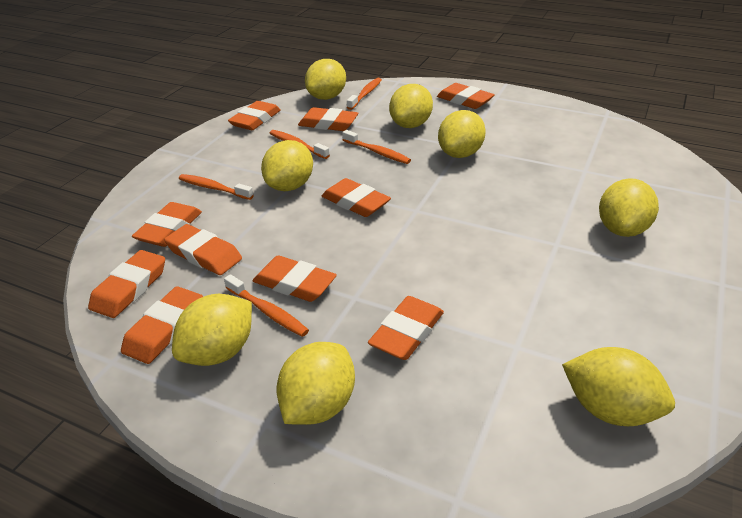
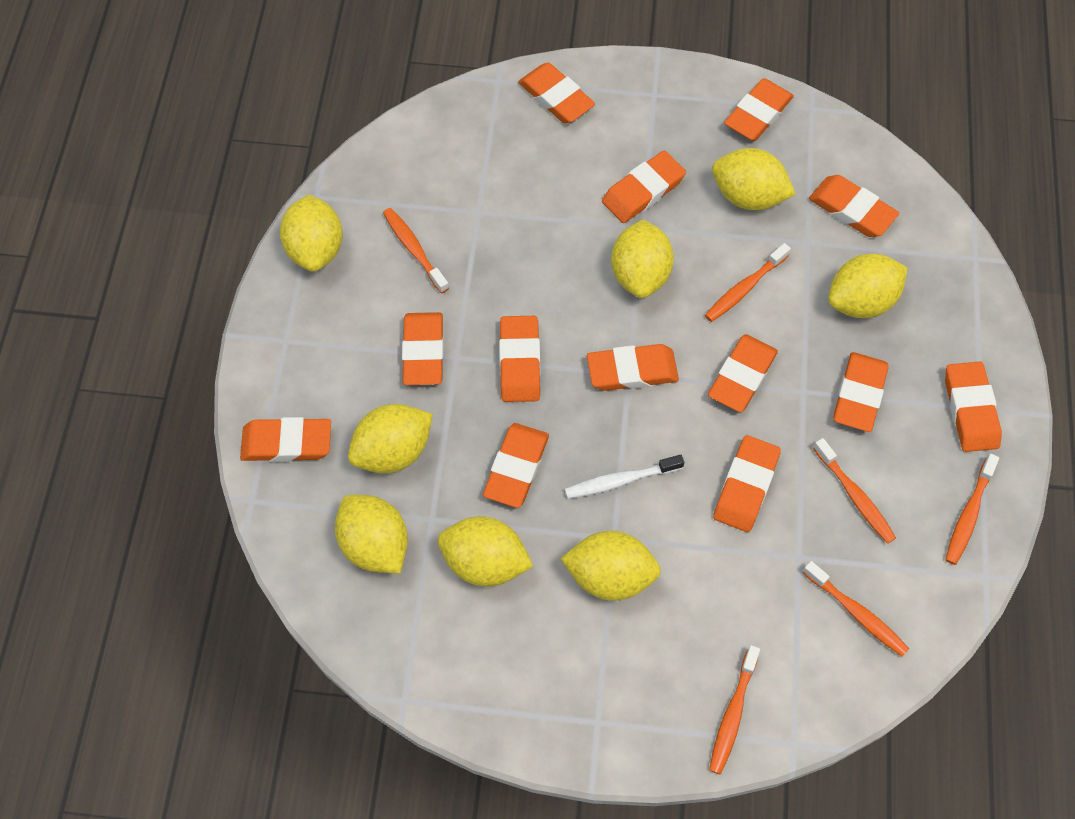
orange eraser: [88,250,165,318] [121,286,203,364] [132,202,202,247] [164,224,242,275] [228,101,281,130] [252,255,337,302] [298,107,358,131] [322,178,391,217] [368,296,444,360] [437,83,495,109] = 10 -> [240,417,331,462] [402,312,444,385] [483,423,549,508] [499,316,541,402] [518,63,595,124] [587,344,679,391] [602,151,686,223] [708,334,778,412] [713,435,781,532] [724,78,794,141] [809,175,899,237] [833,352,889,432] [945,362,1002,452] = 13
orange toothbrush: [179,174,254,200] [224,274,309,337] [270,130,330,159] [342,130,411,164] [347,78,382,110] = 5 -> [383,208,449,294] [705,243,791,322] [709,645,760,775] [803,561,909,657] [813,438,896,544] [945,454,999,565] = 6
white toothbrush: none = 0 -> [565,455,684,499] = 1

